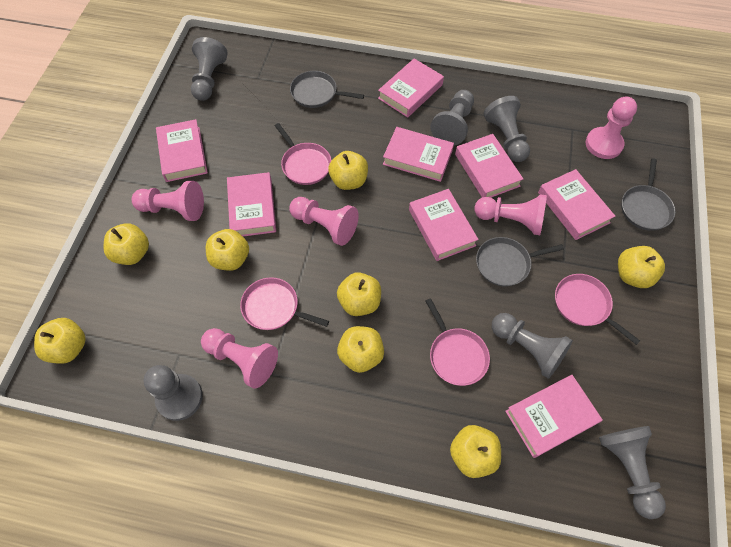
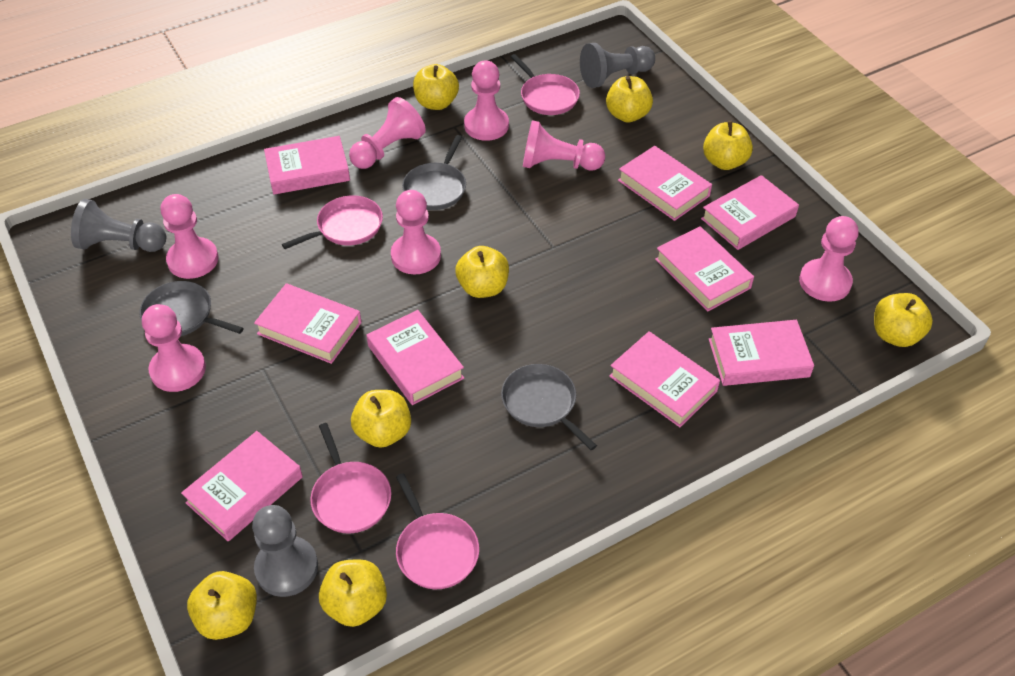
grey pawn: [144,365,203,421] [191,37,228,101] [430,90,474,146] [484,96,530,162] [492,313,573,379] [599,426,666,519] = 6 -> [71,199,166,252] [252,505,318,597] [580,43,655,88] = 3
pink book: [156,119,208,182] [227,172,276,237] [378,59,444,117] [383,127,454,182] [409,189,479,261] [455,134,523,197] [505,375,603,458] [538,169,615,240] = 8 -> [181,431,303,541] [254,283,362,364] [264,136,350,195] [367,310,464,405] [609,332,720,427] [618,146,712,221] [655,226,754,311] [701,175,799,250] [709,320,814,386] = 9
pink pawn: [132,181,204,221] [201,328,278,389] [289,197,359,246] [474,194,547,235] [586,97,637,159] = 5 -> [142,304,206,392] [160,194,219,279] [349,97,426,169] [391,190,441,274] [464,60,509,141] [523,120,605,171] [799,216,858,301] = 7

